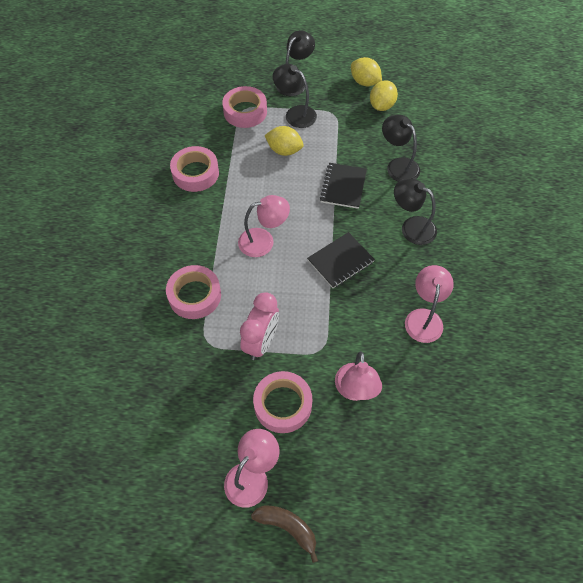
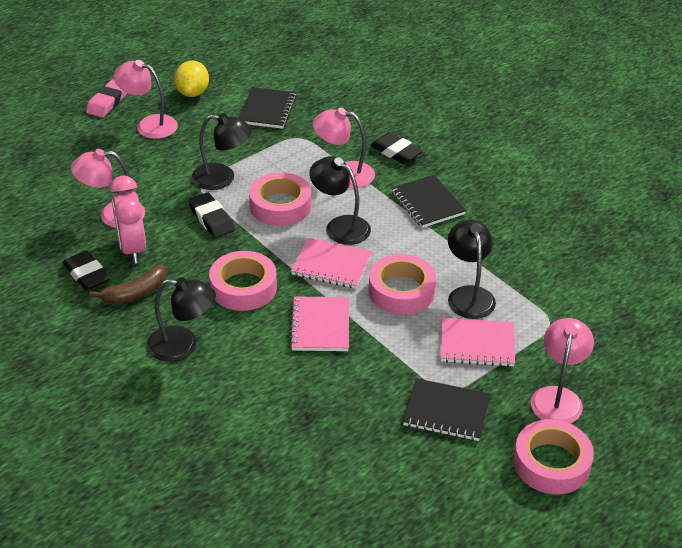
black eraser: none = 0 -> [63,251,110,291] [189,192,235,238] [370,132,423,164] = 3
black notebook: [307,232,375,288] [320,163,367,209] = 2 -> [239,87,296,129] [391,175,466,228] [403,378,491,441] = 3
pink eraser: none = 0 -> [86,79,127,118] = 1
pink notebook: none = 0 -> [289,296,349,351] [291,238,372,289] [441,318,515,367] = 3
yellow lemon: [264,126,304,156] [351,57,382,86] [370,80,398,111] = 3 -> [174,61,209,97] = 1

